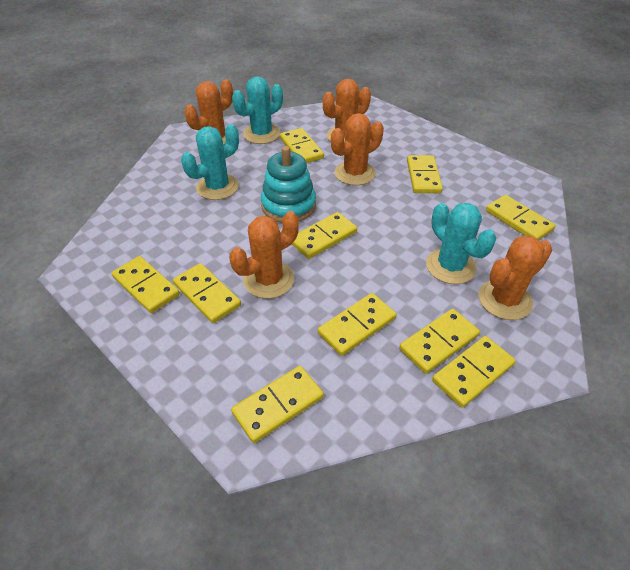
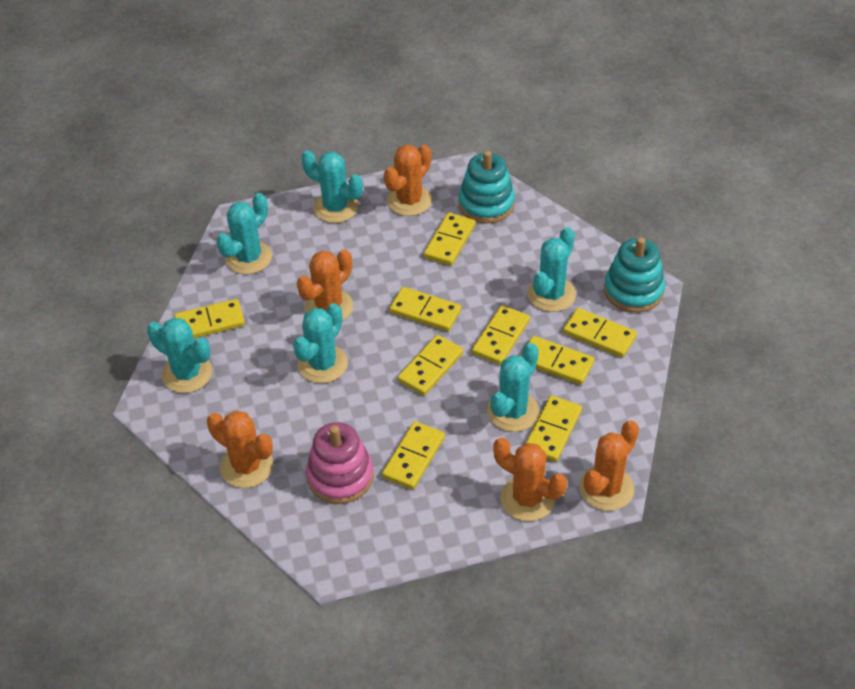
pink stacking toy: none = 0 -> [306,422,374,504] = 1
turquoise cactus: [181,124,239,200] [232,76,283,144] [426,203,496,284] = 3 -> [147,318,212,393] [216,193,272,274] [293,303,348,383] [301,150,363,223] [487,343,539,432] [527,227,576,312] = 6
turquoise stacking toy: [261,146,316,223] = 1 -> [459,150,515,224] [604,237,665,313] = 2
yellow domino: [112,256,180,313] [173,263,241,323] [231,366,324,443] [280,128,324,163] [292,212,357,259] [318,293,396,356] [399,309,480,374] [407,155,443,193] [432,336,516,408] [486,195,556,240] = 10 -> [174,299,245,338] [382,421,445,490] [389,287,461,331] [398,335,463,396] [424,212,476,266] [472,305,530,365] [521,336,595,385] [525,395,582,462] [563,308,637,358] = 9

